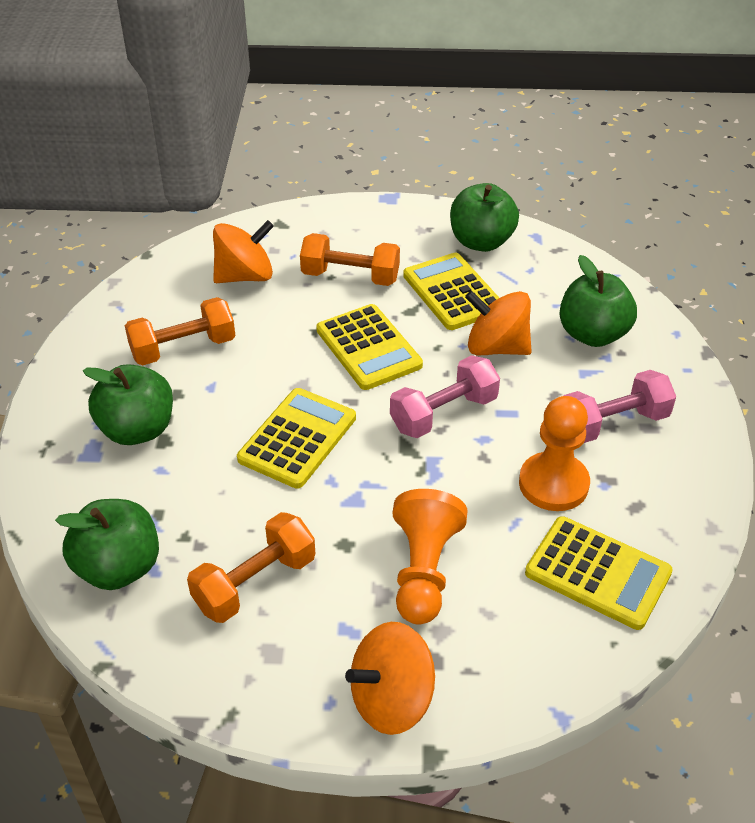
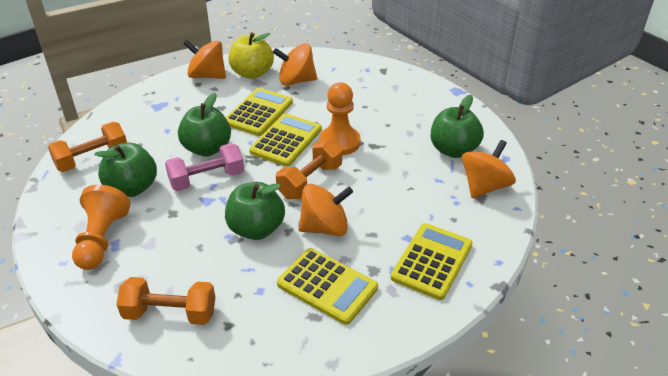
orange spinning top: [213,220,274,283] [345,622,435,735] [465,291,532,355] = 3 -> [183,40,226,79] [273,43,317,86] [298,184,353,236] [462,140,516,198] = 4
pink dumbbell: [390,355,500,438] [564,370,676,443] = 2 -> [165,143,244,191] = 1
yellow apple: none = 0 -> [228,32,274,79] = 1

